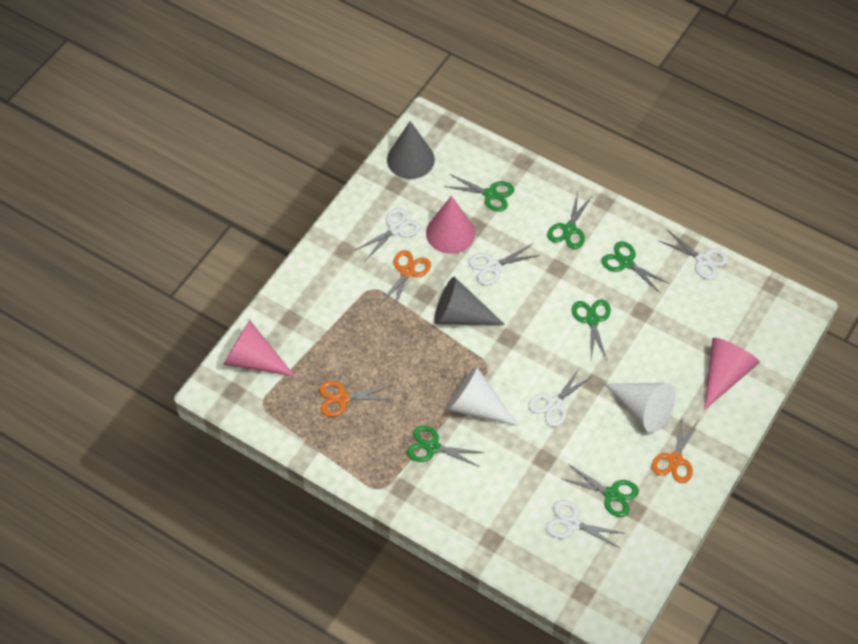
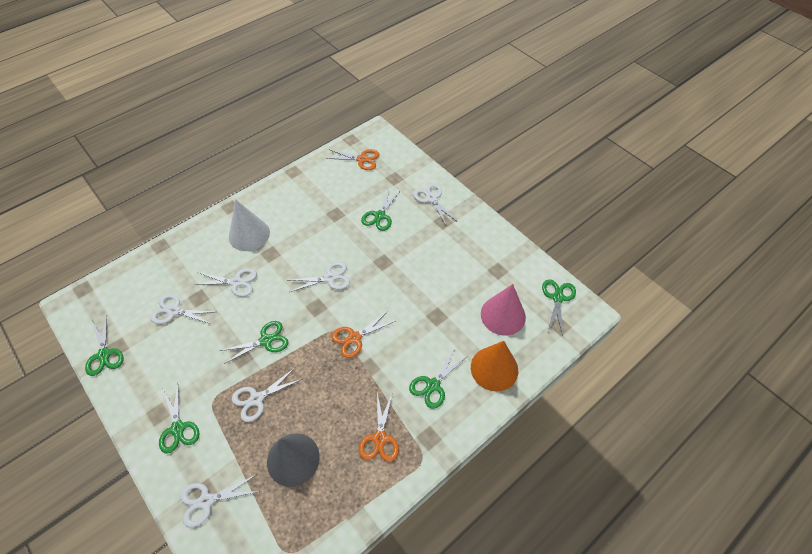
grey cone: [387,121,435,179] [434,277,505,325] = 2 -> [267,433,320,487] = 1
orange cone: none = 0 -> [471,341,518,391] = 1
pink cone: [223,320,295,376] [426,196,475,254] [704,338,760,410] = 3 -> [481,284,526,336] = 1
white cone: [447,366,519,426] [605,383,675,433] = 2 -> [229,199,270,251] = 1
white scissors: [355,208,421,260] [469,244,540,285] [529,366,593,427] [546,500,623,548] [658,230,729,280] = 5 -> [151,294,215,324] [180,475,260,527] [193,268,257,297] [232,368,302,422] [289,262,350,292] [413,183,457,225] = 6

